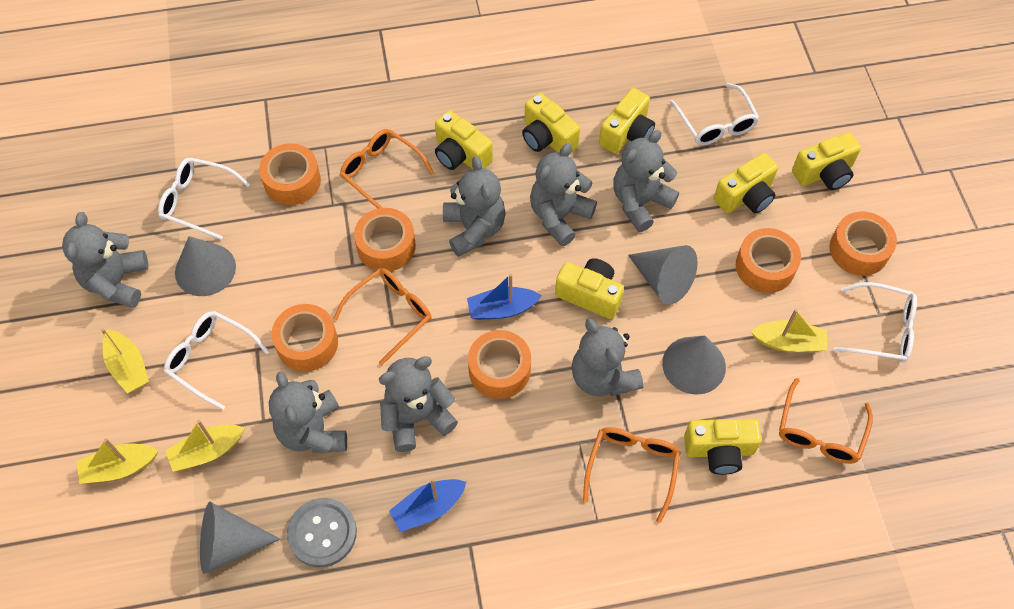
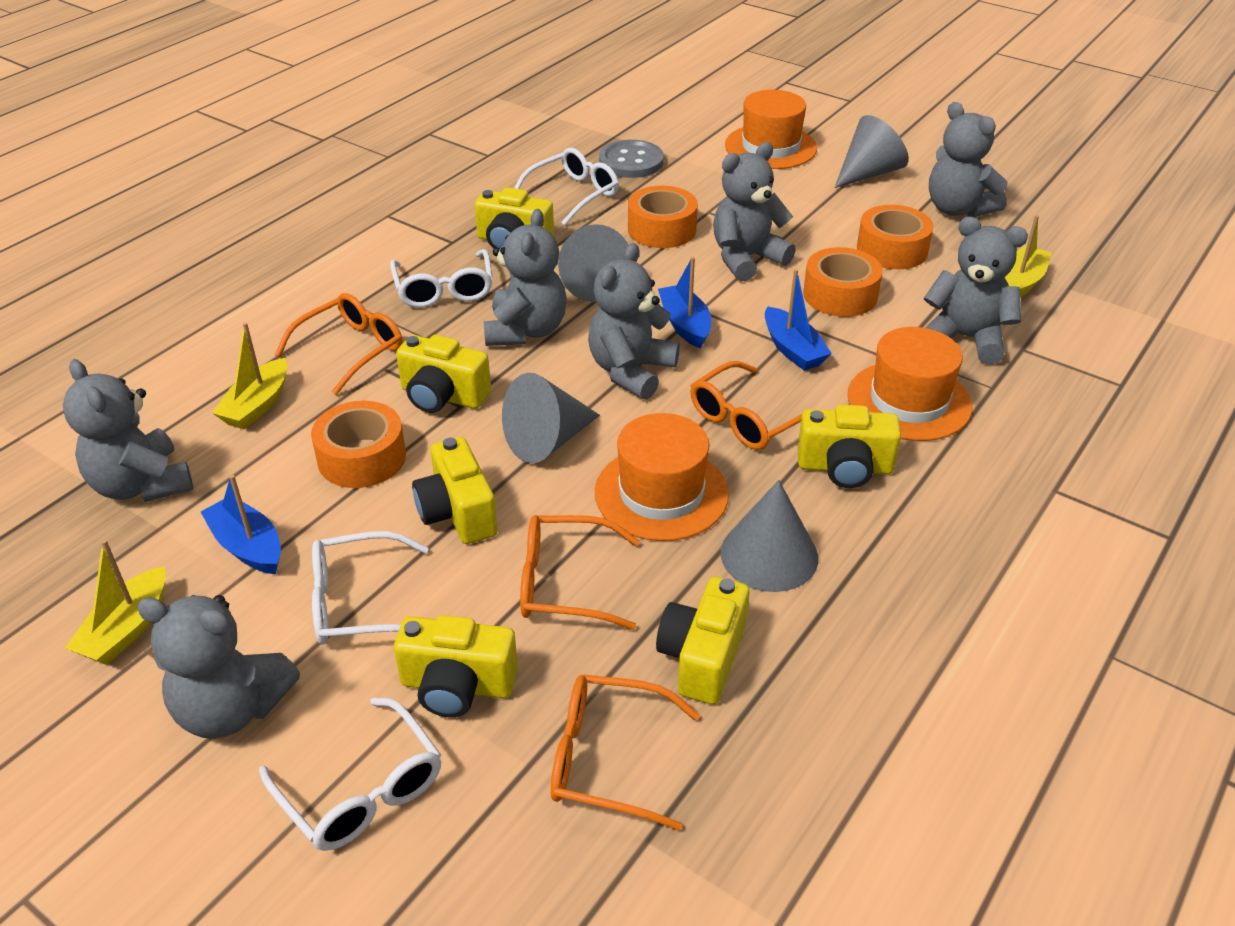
blue boat: [389,478,466,532] [467,274,542,320] = 2 -> [201,475,281,574] [658,257,711,349] [765,269,832,371] = 3
orange hat: none = 0 -> [595,413,729,541] [725,90,817,169] [847,327,972,441] = 3
orange tape: [259,143,321,205] [272,304,338,371] [354,208,416,271] [468,330,531,399] [736,228,801,293] [829,211,897,276] = 6 -> [311,401,406,488] [628,186,698,248] [803,247,883,317] [857,205,934,269] = 4
yellow boat: [77,438,159,484] [101,329,149,393] [165,420,245,472] [751,309,827,352] = 4 -> [65,540,166,665] [213,322,287,430] [1004,215,1052,297] = 3
yellow camera: [435,110,493,170] [522,93,580,153] [555,258,624,319] [599,88,655,154] [684,419,762,475] [714,153,778,214] [792,133,861,190] = 7 -> [394,615,518,718] [396,335,491,413] [412,437,498,544] [475,187,554,249] [656,577,750,704] [798,405,901,488] = 6

